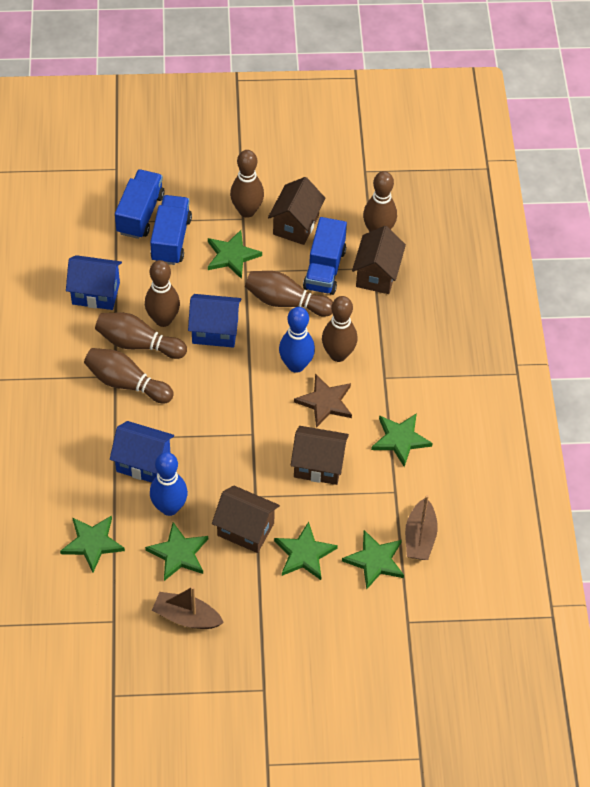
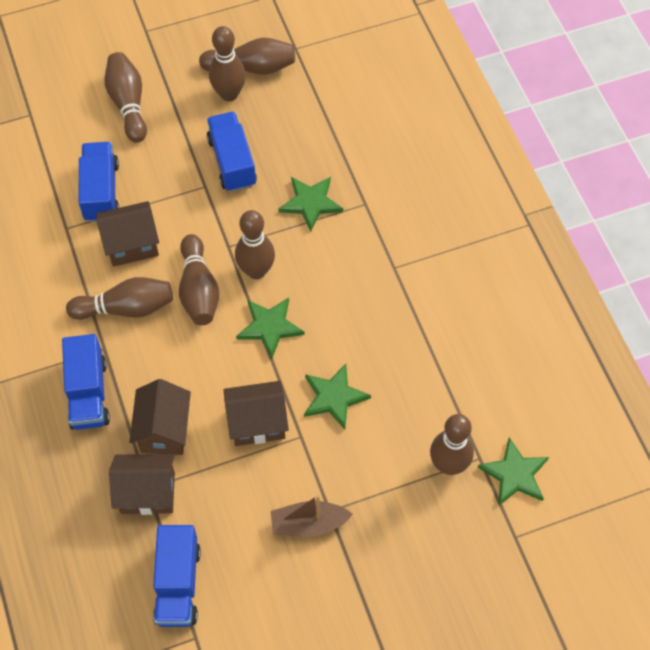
blue bowling pin: [150,452,188,516] [279,307,315,373] = 2 -> none = 0
blue house: [66,255,122,310] [110,421,174,483] [188,294,241,348] = 3 -> none = 0
blue truck: [115,169,165,239] [150,195,192,265] [303,217,347,295] = 3 -> [62,334,110,430] [79,142,119,222] [153,525,201,627] [207,112,257,192] = 4
brown boat: [152,586,224,629] [405,495,438,560] = 2 -> [271,495,353,537] = 1
brown star: [294,374,352,428] = 1 -> none = 0
green star: [60,515,125,573] [145,522,208,581] [208,230,262,279] [274,522,338,580] [342,530,404,589] [371,413,433,467] = 6 -> [236,298,304,359] [278,177,343,232] [304,364,371,429] [478,437,549,506] = 4

